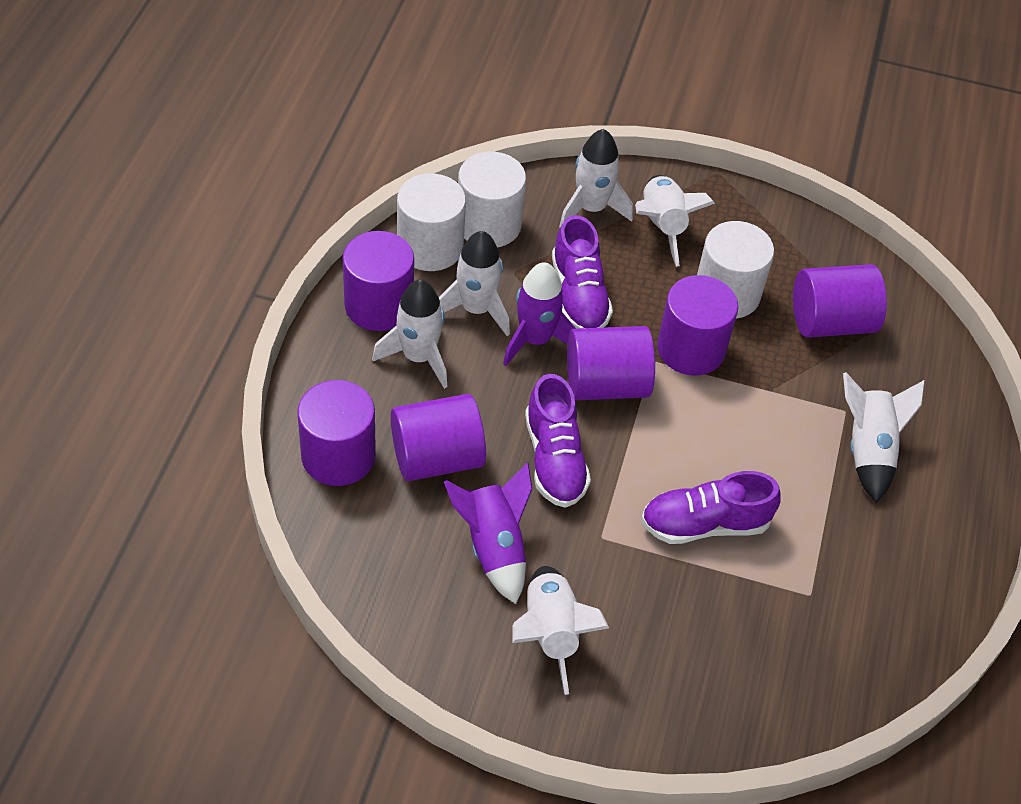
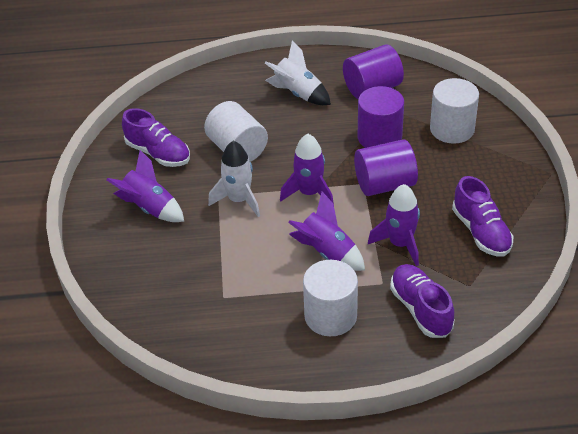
purple cylinder: [297,380,376,486] [343,231,414,331] [391,394,486,481] [567,326,655,400] [657,275,738,376] [793,264,887,338] = 6 -> [343,44,404,99] [354,139,418,196] [358,86,404,148] = 3
purple rocket: [444,462,532,604] [503,262,576,366] = 2 -> [106,150,184,222] [280,134,334,205] [288,192,365,271] [368,184,420,266] = 4
white rocket: [372,279,447,389] [439,231,510,336] [513,566,609,695] [559,129,633,228] [635,175,715,267] [843,372,925,503] = 6 -> [208,141,260,217] [265,41,331,105] = 2

